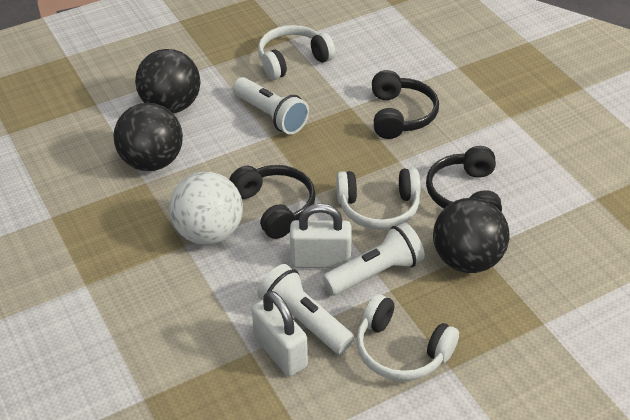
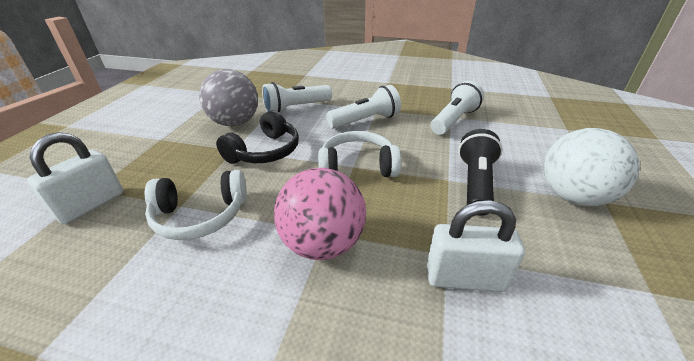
black ball: [114,103,183,171] [135,49,200,113] [433,198,510,273] = 3 -> none = 0
black flashlight: none = 0 -> [458,129,503,215] = 1
black headphones: [229,165,316,239] [372,70,439,139] [426,146,502,212] = 3 -> [216,110,299,164] = 1
grey ball: none = 0 -> [199,69,258,126] = 1
pink ball: none = 0 -> [274,168,366,260] = 1
white headphones: [258,25,335,80] [336,168,420,230] [356,294,459,381] = 3 -> [145,170,247,240] [318,131,401,177] = 2

